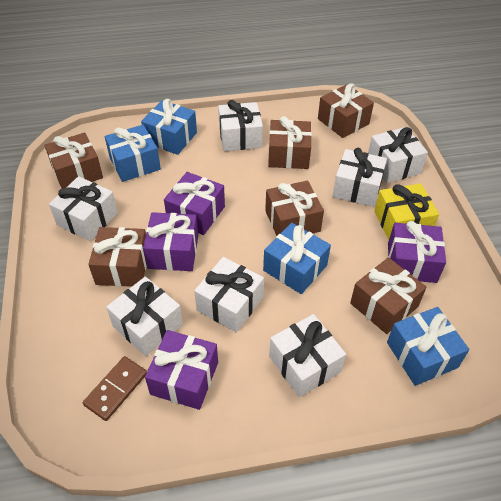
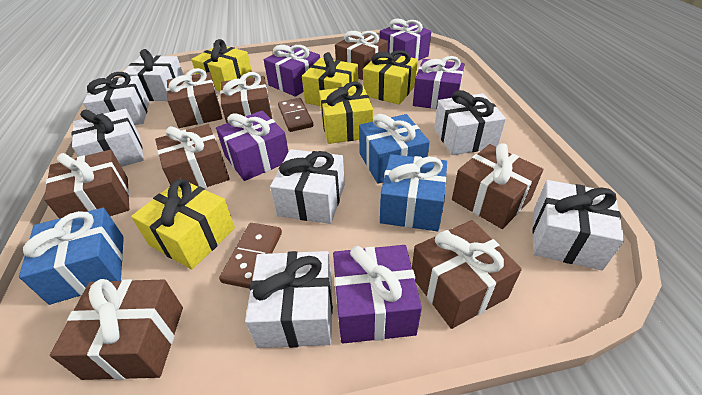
blue gift: [105,125,161,182] [141,99,197,155] [263,223,331,294] [387,307,469,386] = 4 -> [19,208,124,305] [359,114,430,184] [380,154,447,231] = 3
brown domino: [83,356,147,421] = 1 -> [219,223,282,289] [278,98,313,132] = 2
brown gift: [45,133,103,188] [88,227,146,287] [265,181,324,236] [268,116,312,169] [318,83,374,138] [350,257,427,334] = 6 -> [44,150,129,218] [50,279,183,380] [155,124,230,188] [166,68,222,128] [220,72,272,123] [335,31,388,80] [412,220,522,329] [452,143,543,229] = 8
purple gift: [143,212,198,271] [145,330,218,410] [164,172,225,235] [388,221,446,283] = 4 -> [216,110,288,181] [264,45,320,97] [333,245,422,343] [380,19,431,61] [413,56,464,109] = 5
yellow gift: [374,183,439,240] = 1 -> [131,179,235,270] [191,39,253,91] [302,52,358,106] [319,82,373,144] [363,50,418,105] = 5

